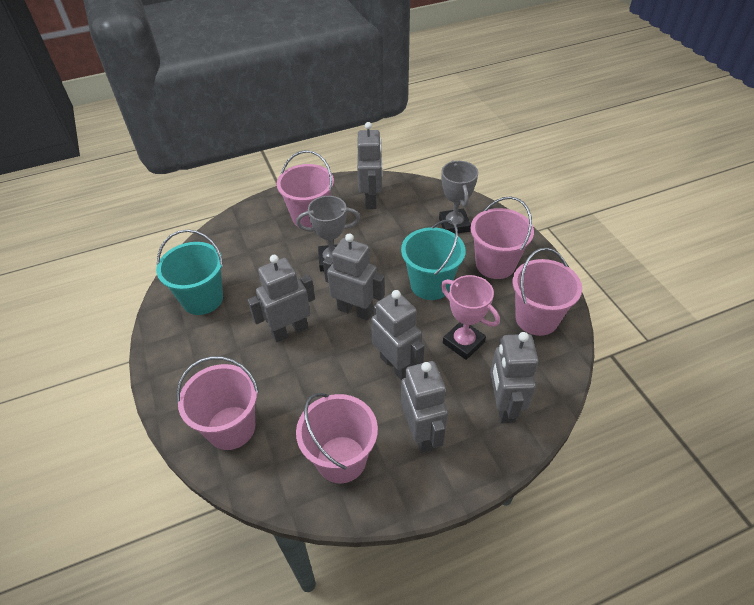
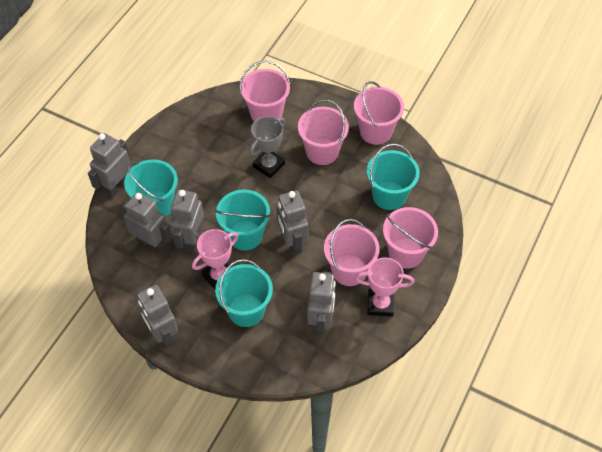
grey trophy: [296,196,360,271] [439,160,478,234] = 2 -> [250,116,285,178] = 1
pink trophy: [441,275,500,360] = 1 -> [192,229,238,289] [355,258,414,317] = 2
turquoise bucket: [156,229,223,315] [401,219,466,300] = 2 -> [124,159,178,217] [215,190,271,250] [215,259,273,327] [367,144,420,210] = 4

